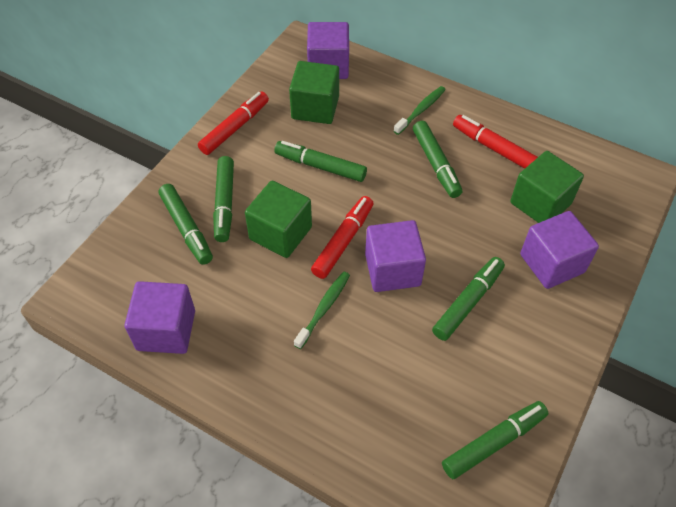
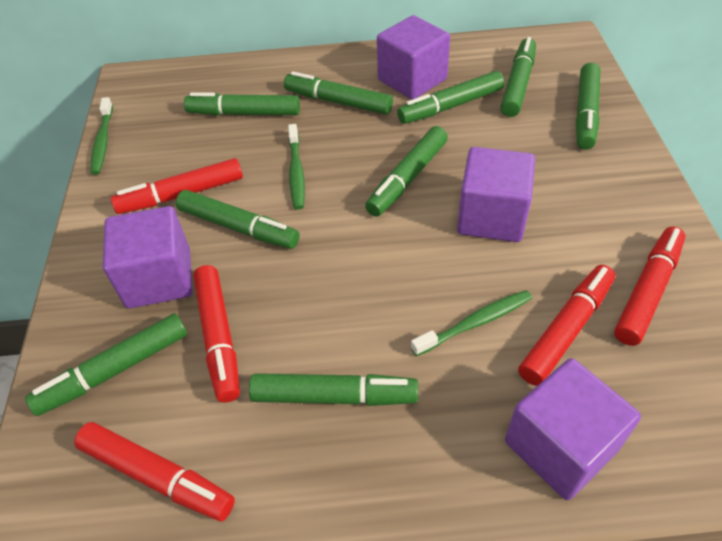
green cube: [245,181,312,258] [289,61,339,124] [510,151,584,223] = 3 -> none = 0
green marker: [158,184,213,265] [213,156,234,242] [274,141,367,182] [413,121,462,198] [432,257,505,341] [442,401,548,479] = 6 -> [25,313,187,416] [176,190,300,249] [184,92,300,116] [249,373,418,406] [284,71,393,115] [365,126,448,216] [397,71,504,124] [500,37,536,117] [576,63,600,149] = 9
green toothbrush: [294,272,350,349] [394,86,446,135] = 2 -> [91,97,113,175] [288,124,305,210] [411,290,532,356] = 3
red marker: [198,91,269,155] [311,196,373,279] [453,115,538,169] = 3 -> [74,422,235,521] [111,158,243,214] [193,265,240,402] [518,265,615,386] [614,227,685,346] = 5

